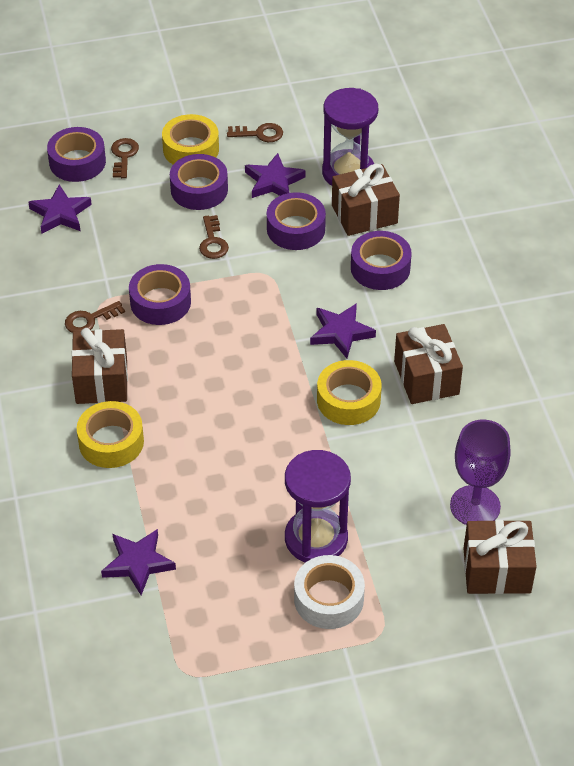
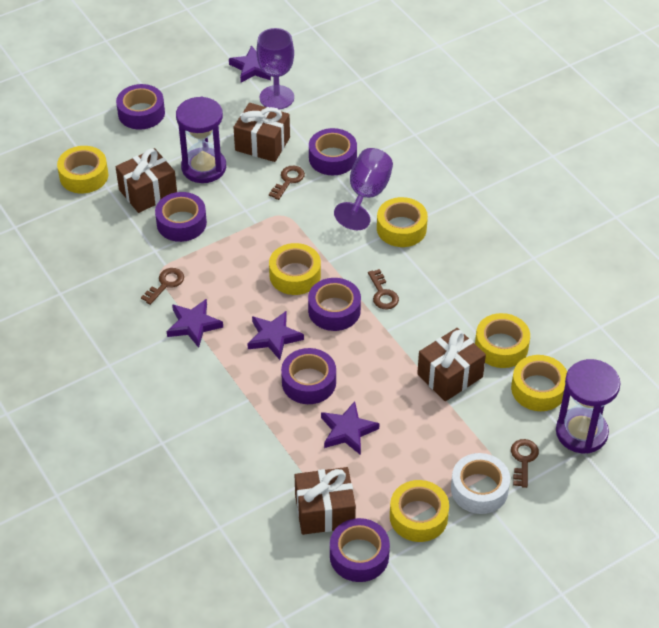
purple goblet: [450,420,511,525] = 1 -> [256,28,294,109] [334,148,393,230] = 2
purple tape: [47,127,106,182] [129,264,191,325] [170,154,228,210] [267,192,326,250] [351,231,412,290] = 5 -> [116,84,165,130] [155,192,207,242] [281,348,336,404] [308,278,361,331] [309,128,357,175] [330,518,390,582] = 6
yellow tape: [77,401,144,468] [162,114,219,165] [317,360,382,425] = 3 -> [57,146,108,193] [269,243,321,295] [377,197,428,247] [390,480,449,542] [475,313,530,368] [511,355,567,411] = 6

